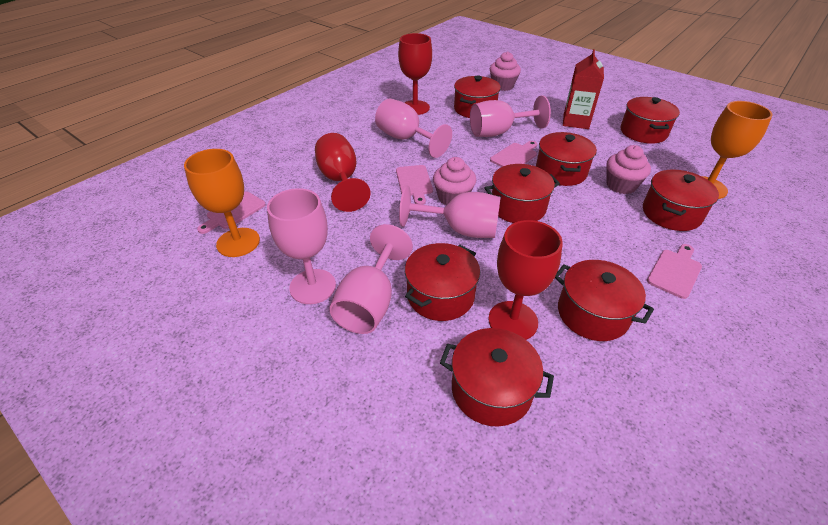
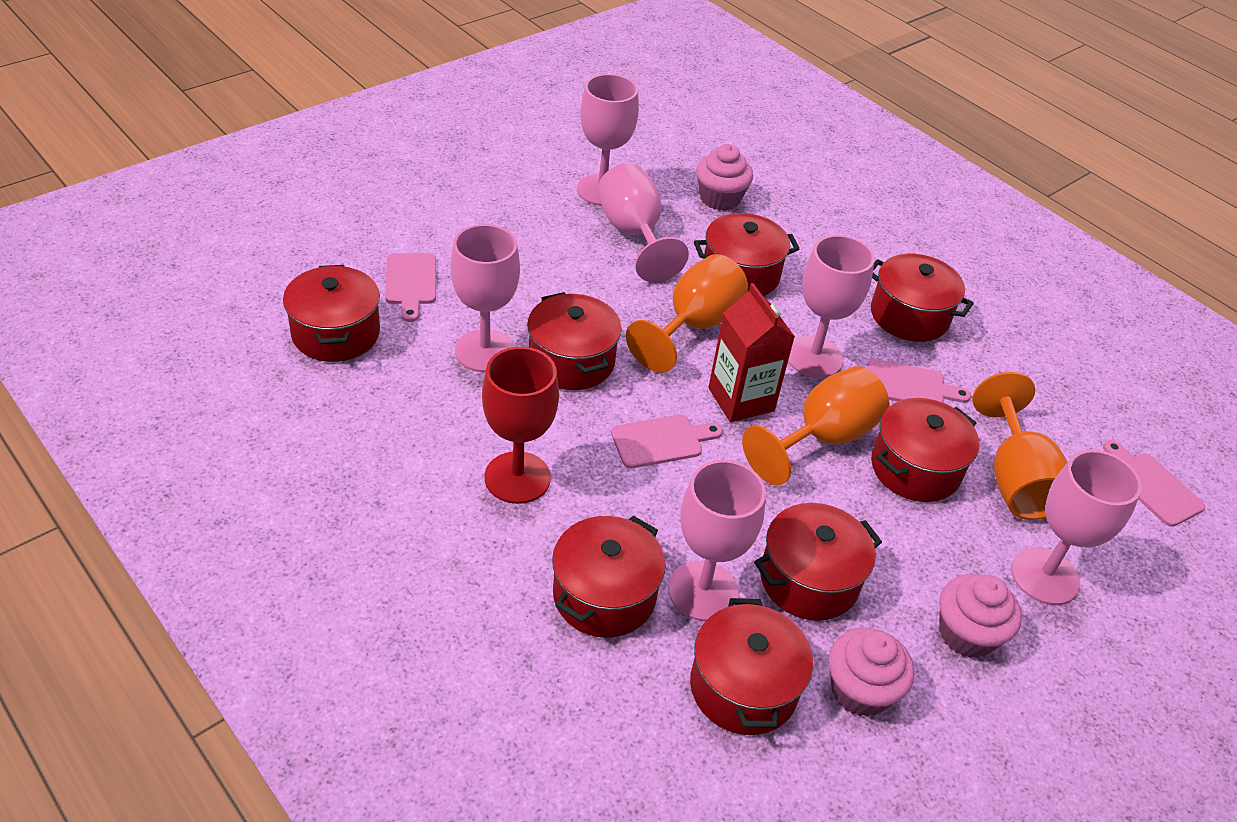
orange goblet: [184,149,260,257] [702,101,773,199] = 2 -> [626,254,748,373] [742,366,890,486] [972,372,1068,520] = 3
pink goblet: [267,188,336,304] [329,224,413,334] [375,99,452,158] [399,185,501,238] [470,95,551,137] = 5 -> [451,224,520,372] [577,74,639,206] [598,163,689,282] [668,460,766,621] [788,235,875,378] [1011,450,1142,605] = 6
red goblet: [315,133,371,212] [398,33,432,115] [488,220,563,340] = 3 -> [482,347,559,504] = 1

